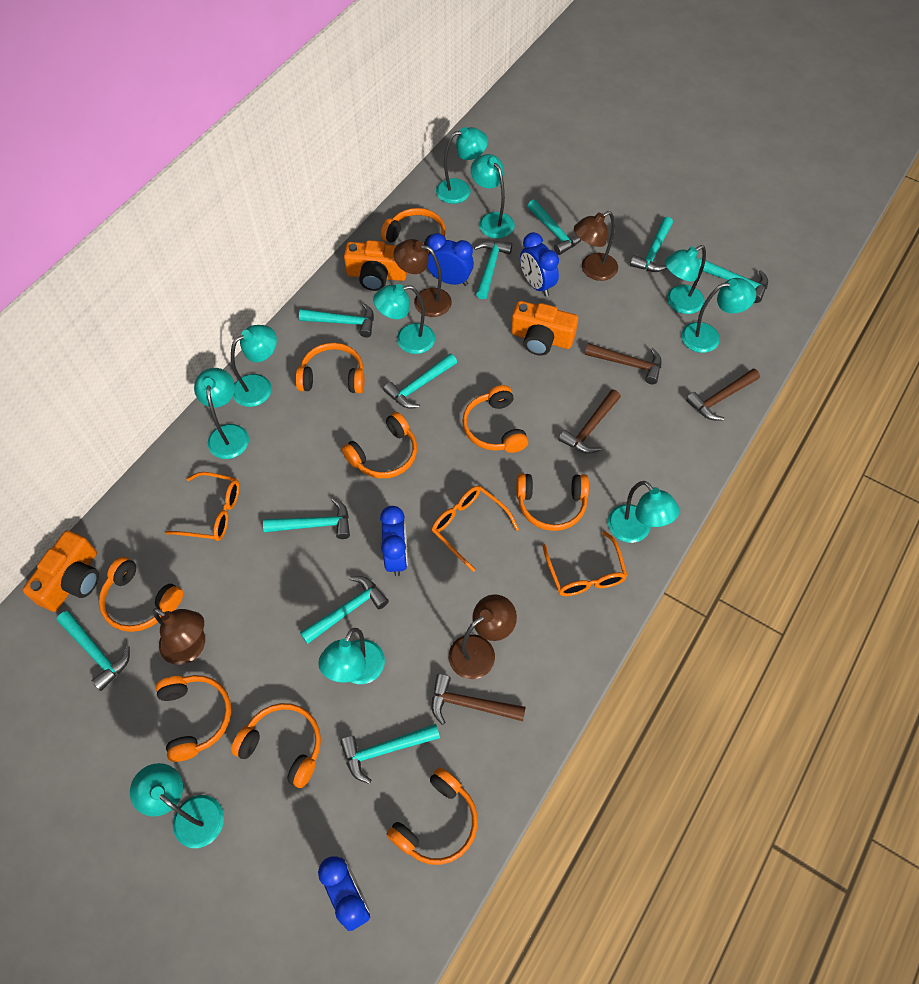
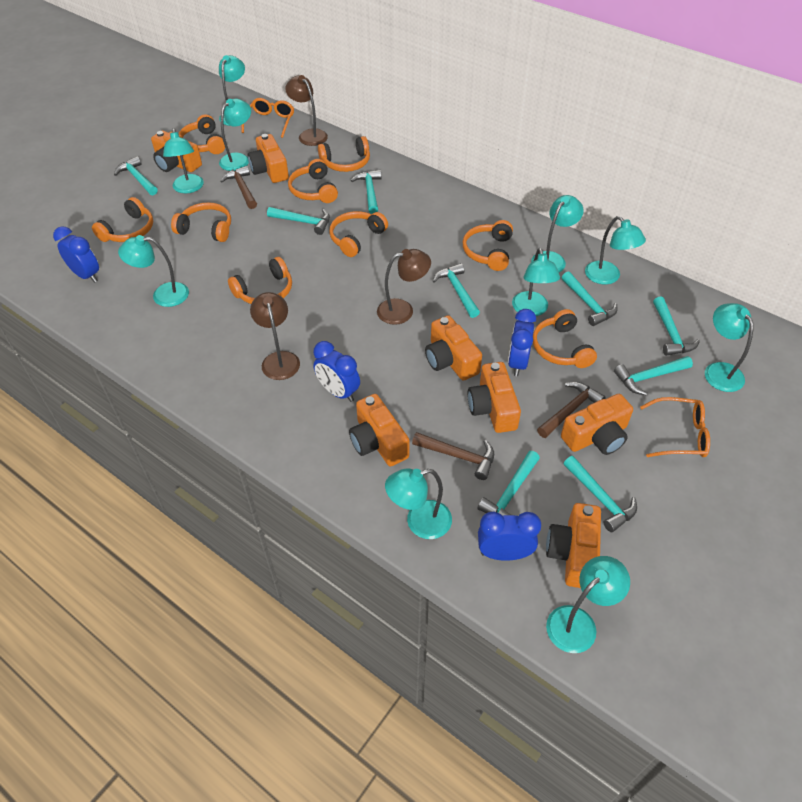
brown hammer: [432,674,526,725] [558,390,621,454] [585,343,662,384] [686,369,760,421] = 4 -> [220,166,257,209] [412,432,494,480] [537,382,606,438] = 3
brown lamp: [152,608,205,665] [393,239,452,317] [449,594,517,679] [574,211,618,281] = 4 -> [250,292,300,380] [285,75,328,146] [377,249,431,325] = 3
orange camera: [22,530,99,612] [344,240,407,291] [511,301,578,355] = 3 -> [151,131,202,172] [248,134,289,183] [349,394,409,466] [425,315,482,381] [468,362,521,433] [546,503,601,588] [561,394,633,455] = 7
orange glasses: [165,472,240,541] [432,486,519,572] [543,531,628,596] = 3 -> [241,98,294,138] [640,397,710,457] = 2
turquoise hammer: [57,611,130,691] [263,498,350,539] [299,303,374,338] [300,576,389,644] [340,724,440,784] [383,353,457,409] [474,241,512,299] [527,199,581,255] [630,217,673,272] [699,258,768,303] = 10 -> [114,156,158,195] [267,207,330,235] [351,170,382,214] [433,263,480,318] [477,451,540,516] [561,271,618,326] [563,456,637,532] [614,356,693,395] [653,296,700,356] = 9

